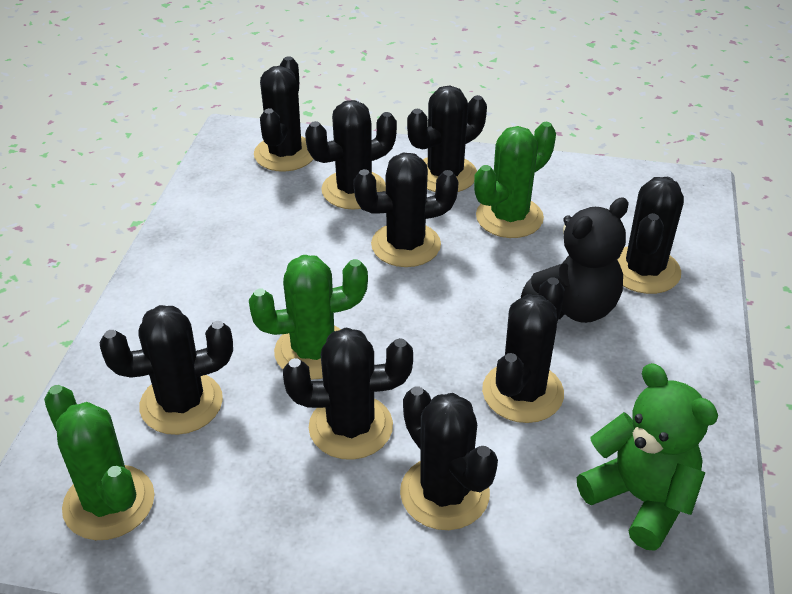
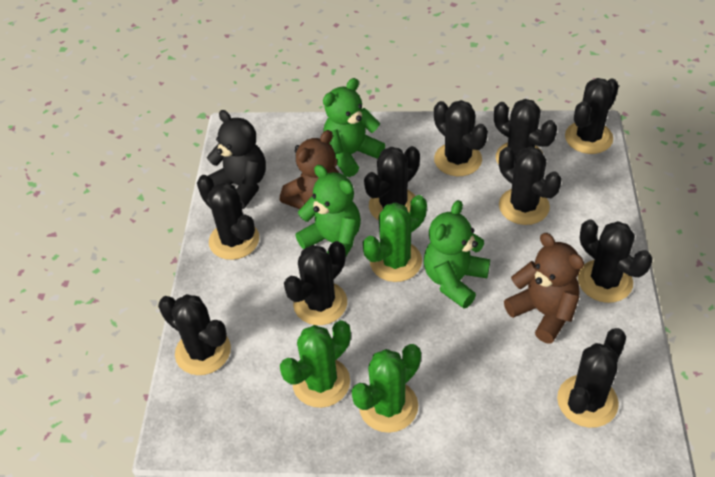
black cactus: [99,305,233,435] [254,56,313,172] [283,328,413,460] [305,100,397,210] [353,153,459,267] [400,386,498,530] [407,85,487,192] [482,277,565,423] [617,177,684,294] = 9 -> [158,294,231,375] [197,175,259,260] [284,241,347,325] [364,146,420,220] [434,100,488,176] [494,99,557,165] [499,147,562,225] [557,328,626,428] [565,78,619,154] [578,219,653,303] = 10
brown teddy bear: none = 0 -> [280,130,339,209] [504,233,584,343] = 2
green teddy bear: [577,363,718,551] = 1 -> [295,165,361,256] [323,78,385,177] [424,200,490,308] = 3

